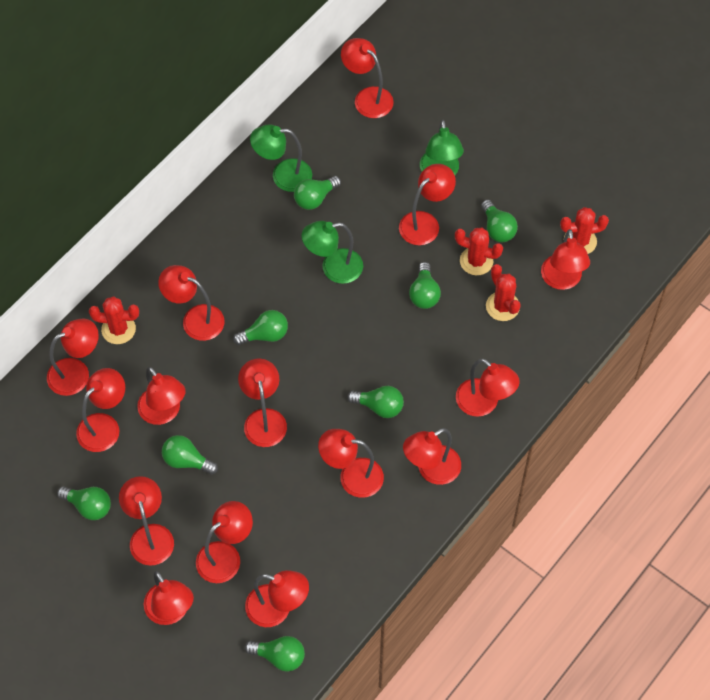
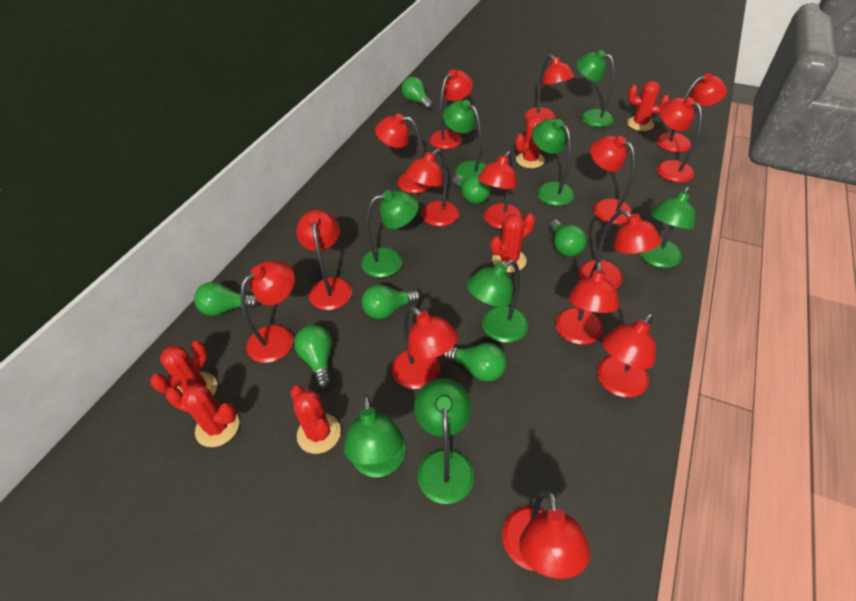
green lamp: [250,124,312,192] [302,221,363,284] [420,120,464,175] = 3 -> [343,395,405,477] [361,190,419,278] [414,378,474,504] [443,100,487,178] [467,260,528,342] [532,119,574,206] [576,50,615,127] [639,187,695,268] = 8
green light bulb: [57,486,111,520] [162,435,218,475] [233,310,288,345] [245,636,305,672] [294,176,341,210] [347,386,404,418] [409,262,441,309] [481,199,518,242] = 8 -> [194,282,260,316] [294,325,332,388] [362,285,421,319] [402,77,433,110] [443,343,506,382] [452,175,491,204] [549,220,587,257] = 7
red cactus: [89,296,139,344] [455,228,503,275] [486,264,521,321] [560,207,609,254] = 4 -> [150,341,217,396] [166,383,239,447] [290,386,341,454] [491,213,535,272] [515,116,551,168] [627,81,670,131] = 6

